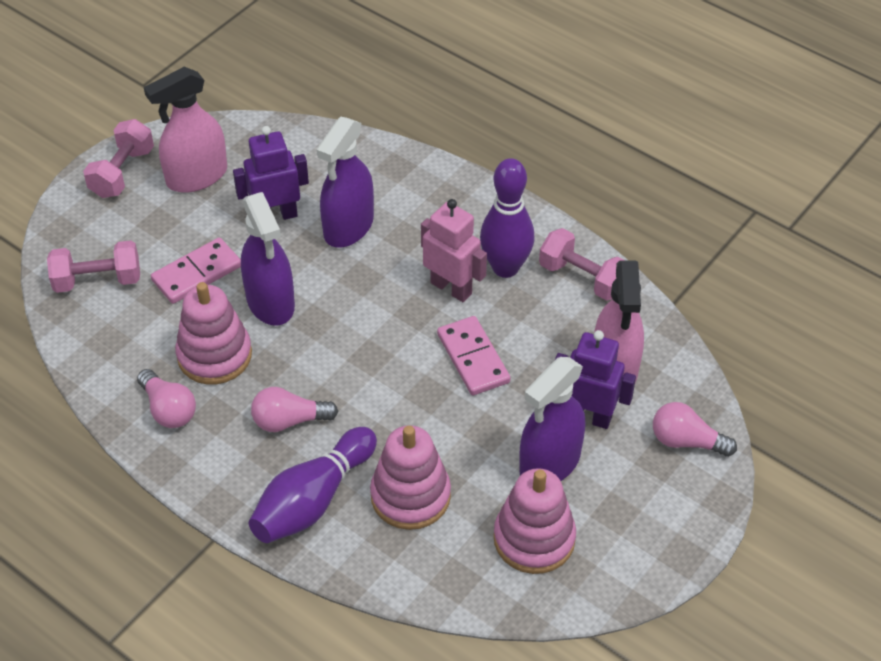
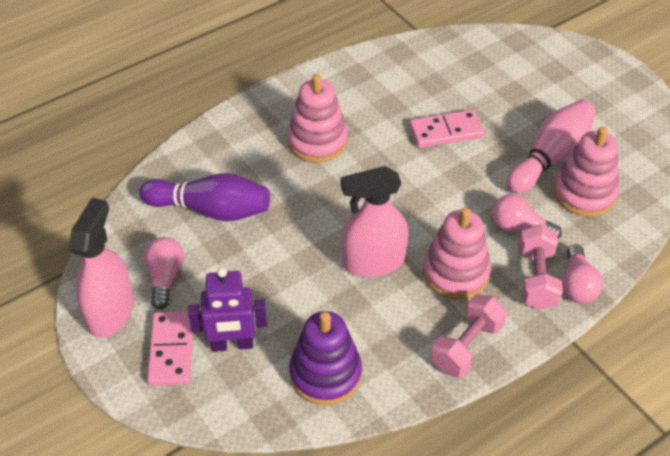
pink bowling pin: none = 0 -> [507,100,596,194] = 1
pink dumbbell: [47,240,140,293] [83,119,154,198] [539,228,623,301] = 3 -> [431,294,507,378] [519,224,563,310] = 2
pink robot: [421,199,487,302] = 1 -> none = 0
purple bowling pin: [249,427,377,543] [480,158,535,278] = 2 -> [139,173,270,221] = 1
purple robot: [233,126,309,220] [555,330,636,429] = 2 -> [188,267,267,352] = 1
purple spray bottle: [241,192,295,326] [316,117,374,248] [519,357,586,481] = 3 -> none = 0
purple stacking toy: none = 0 -> [289,311,362,405] = 1

